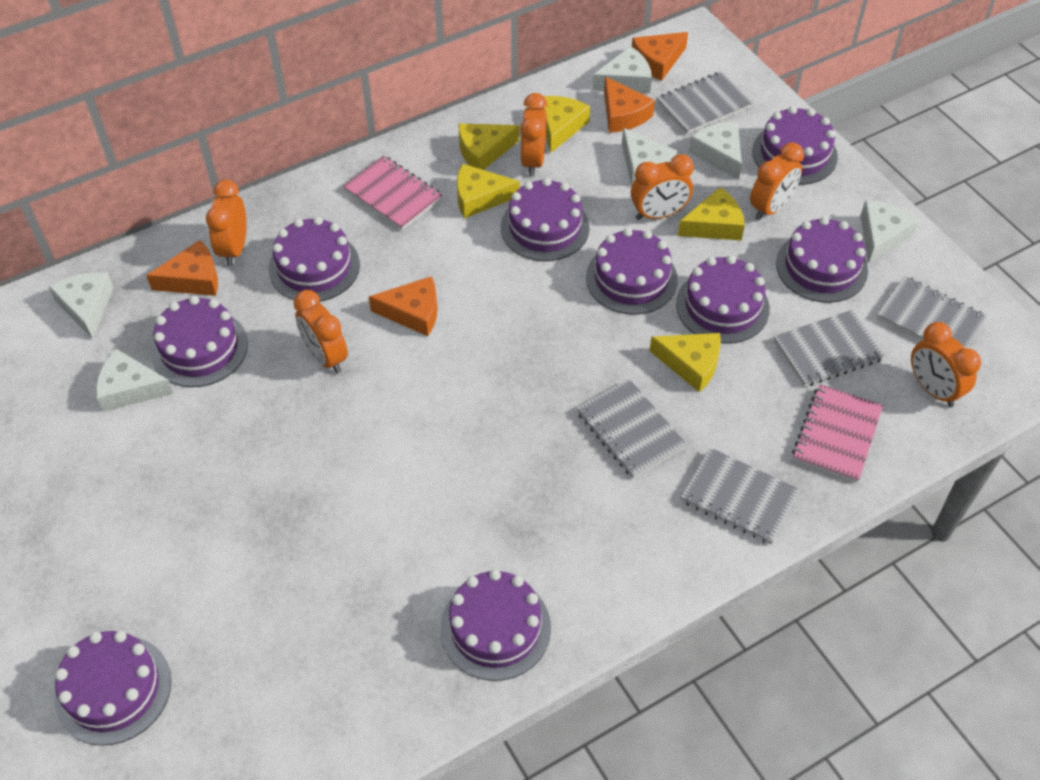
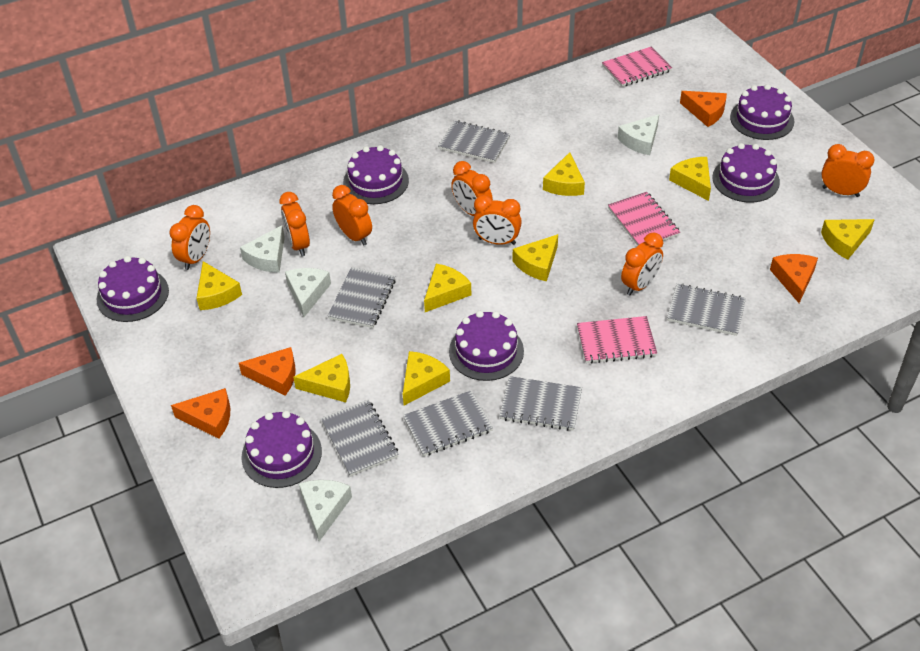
grey notebook: [577,379,687,478] [657,71,753,134] [681,448,800,545] [774,310,886,387] [877,276,987,348] = 5 -> [321,400,399,477] [327,267,396,328] [403,390,493,456] [438,120,510,163] [499,376,582,431] [667,283,746,336] = 6
orange clock: [206,180,246,266] [294,290,348,374] [520,93,548,176] [631,154,694,220] [750,142,804,220] [911,322,981,407] = 6 -> [169,205,210,270] [279,192,310,256] [332,185,372,246] [451,161,493,216] [473,195,522,245] [621,233,663,295] [822,144,875,197] = 7
pink notebook: [343,155,442,230] [792,384,883,483] = 2 -> [577,316,657,364] [602,47,672,87] [608,192,680,246] = 3
purple cake: [55,631,171,746] [151,296,248,387] [268,217,360,302] [440,569,551,681] [501,178,589,261] [586,228,678,315] [676,255,770,344] [752,106,838,185] [776,216,868,303] = 9 -> [97,256,169,322] [241,411,322,488] [343,145,409,204] [449,311,524,381] [712,143,780,203] [730,84,794,140] = 6
white cheese: [49,272,114,339] [96,349,174,412] [592,46,652,93] [622,128,677,186] [689,121,742,180] [861,201,919,263] = 6 -> [240,225,285,273] [285,268,331,317] [299,480,352,542] [617,114,659,155] = 4
yellow cheese: [457,164,520,218] [459,124,519,170] [540,96,590,152] [649,333,721,392] [678,187,745,240] = 5 -> [197,261,242,310] [293,354,350,402] [403,351,450,406] [424,264,471,312] [513,234,558,282] [543,152,585,196] [669,157,711,201] [821,219,875,260] = 8

